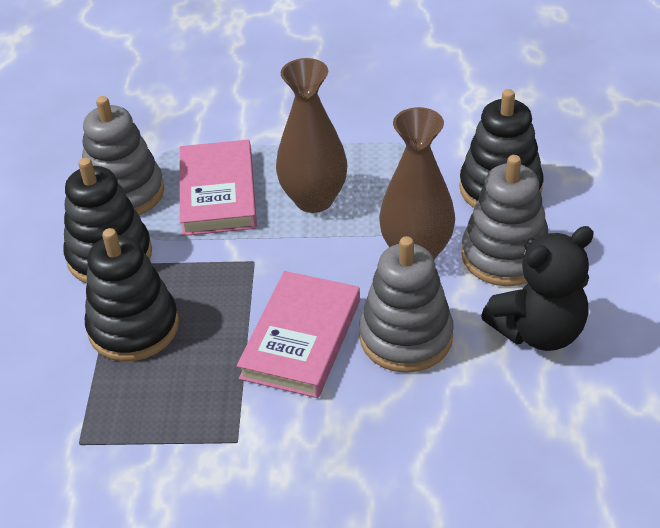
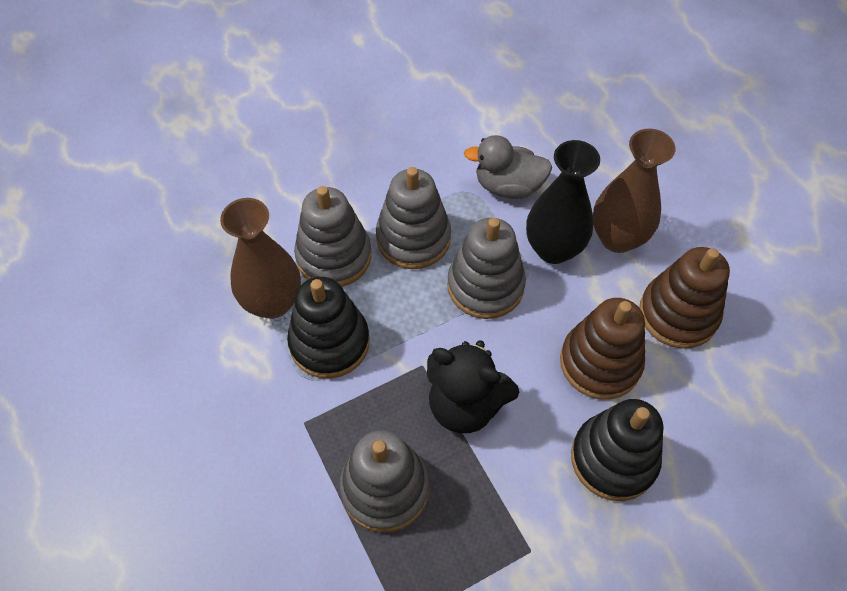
black stacking toy: [63,158,152,284] [85,228,179,362] [459,89,544,208] = 3 -> [287,277,370,378] [571,399,663,501] = 2
black vase: none = 0 -> [526,140,600,264] = 1
brown stacking toy: none = 0 -> [560,298,645,400] [639,247,730,349] = 2
grey duck: none = 0 -> [464,135,552,199] = 1
grey stacking toy: [82,96,164,215] [359,236,454,373] [461,155,548,286] = 3 -> [294,186,372,287] [340,431,429,533] [376,167,451,269] [447,218,526,319] = 4
pink book: [180,140,257,236] [237,271,360,398] = 2 -> none = 0

